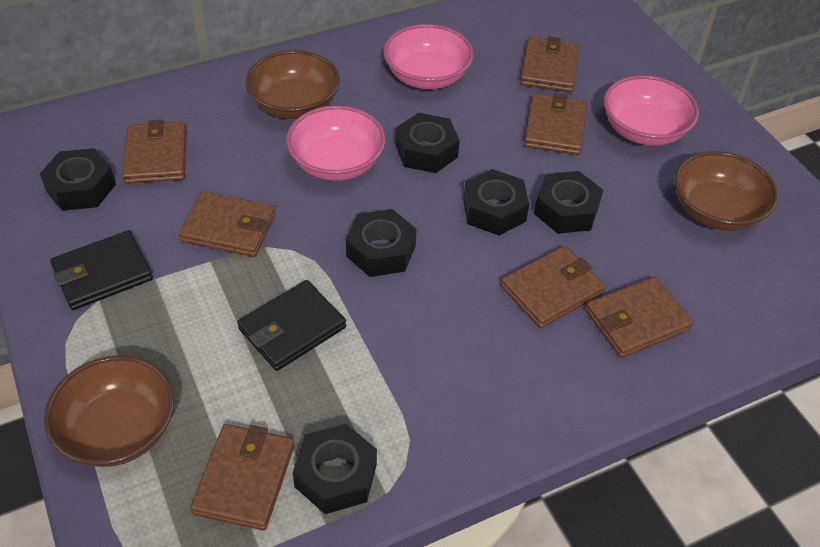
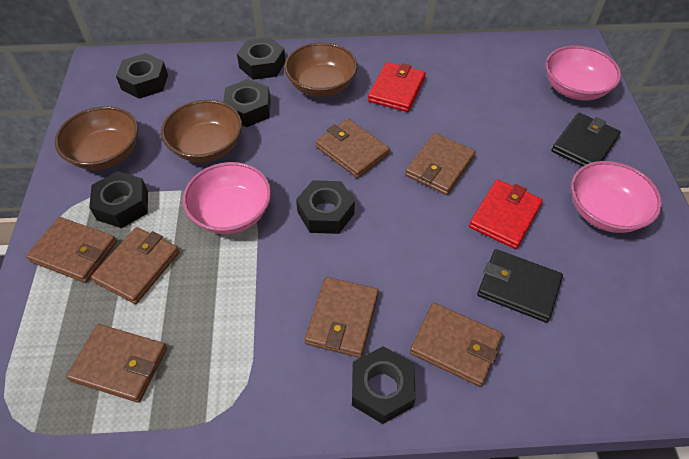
red wallet: none = 0 -> [368,62,426,112] [469,179,543,249] = 2

